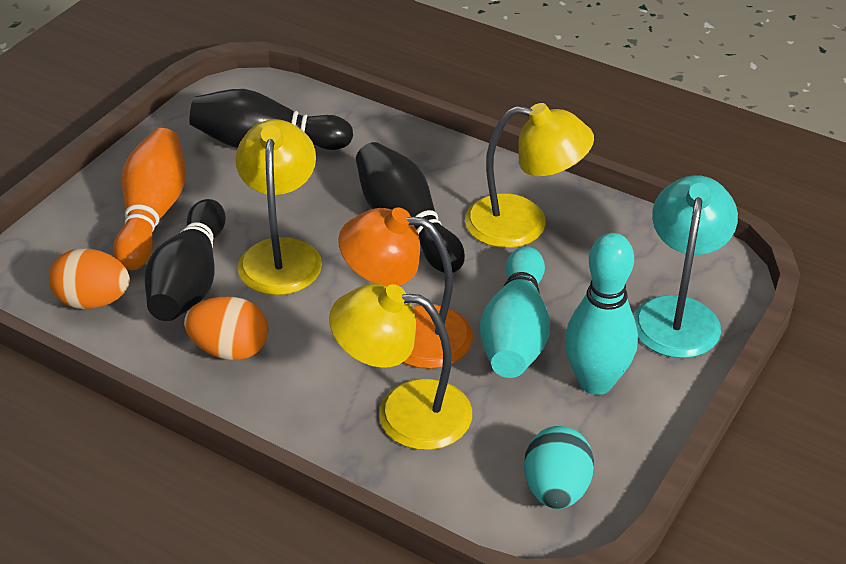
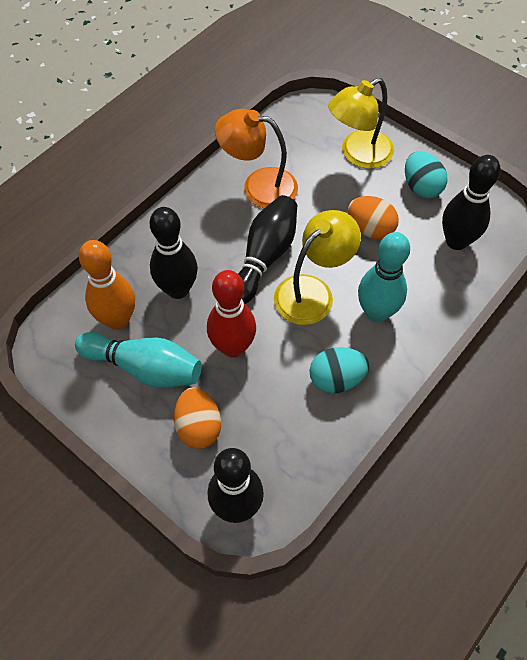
black bowling pin: [145,199,226,321] [189,89,353,150] [356,142,465,273] = 3 -> [150,207,198,299] [208,448,264,523] [238,195,297,304] [442,155,501,250] = 4
red bowling pin: none = 0 -> [207,270,256,357] = 1
turquoise egg: [524,426,594,509] = 1 -> [309,347,369,393] [405,151,447,198] = 2
turquoise lamp: [634,175,738,358] = 1 -> none = 0
yellow lamp: [235,119,322,295] [329,284,472,450] [465,103,594,248] = 3 -> [274,210,361,325] [328,78,394,169] = 2

